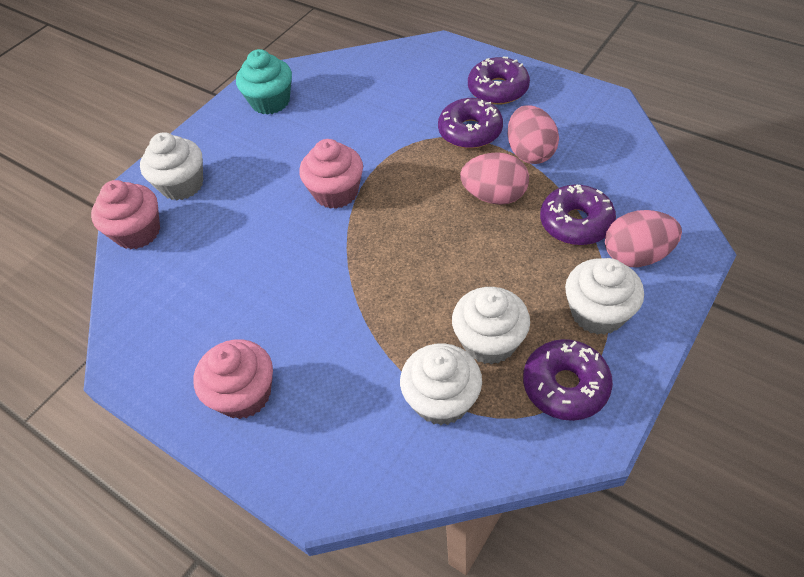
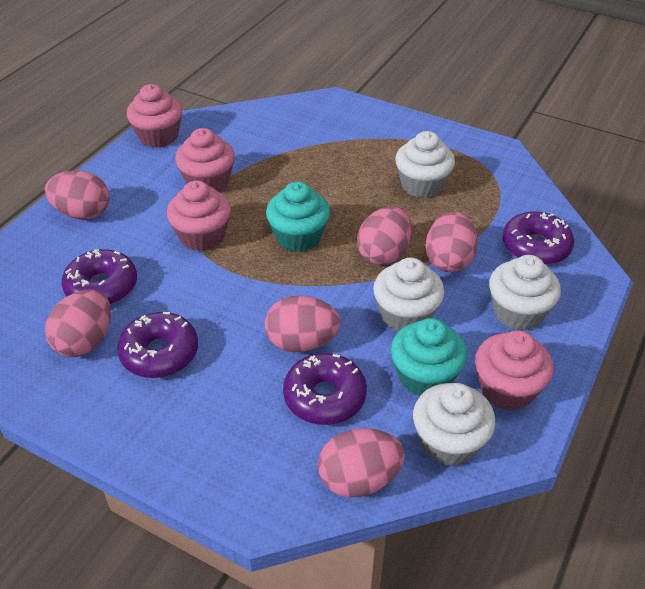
pink cupcake: [91,180,160,249] [194,339,273,419] [299,139,363,209] = 3 -> [127,84,182,148] [167,180,231,251] [175,128,235,192] [475,330,553,411] = 4
pink egg: [460,152,529,205] [507,105,559,164] [605,210,682,267] = 3 -> [45,170,110,219] [45,290,111,357] [265,296,341,353] [318,428,405,498] [357,207,412,265] [425,211,478,272] = 6
turquoise cupcake: [236,49,292,115] = 1 -> [266,181,330,252] [391,318,467,396] = 2

